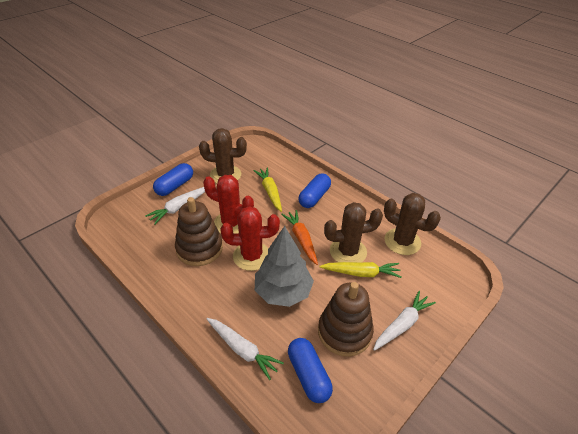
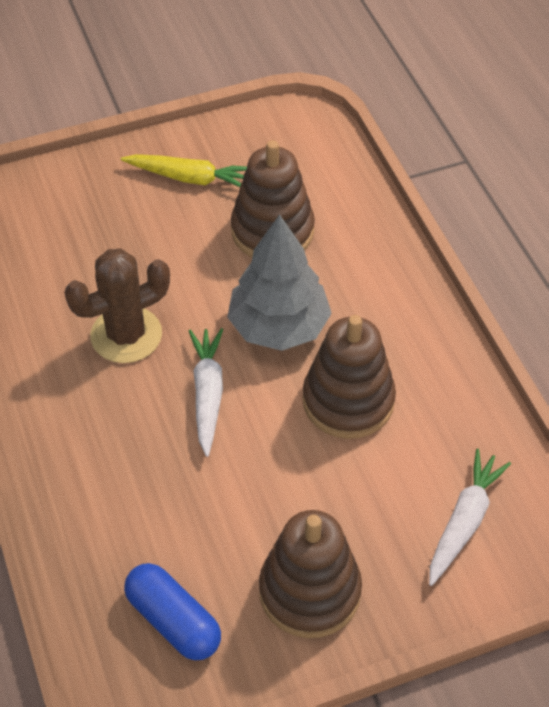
blue capsule: [153,163,193,196] [288,338,333,403] [298,173,331,208] = 3 -> [124,563,221,660] = 1
brown cactus: [199,128,247,183] [324,202,383,262] [384,193,441,255] = 3 -> [64,248,170,363] = 1
brown stacking toy: [175,197,223,266] [318,282,374,357] = 2 -> [231,140,315,257] [259,510,362,638] [303,315,396,439] = 3
orange carrot: [281,210,318,265] = 1 -> none = 0
red cactus: [203,175,254,234] [221,206,280,271] = 2 -> none = 0
white carrot: [145,187,205,225] [207,318,284,380] [373,291,436,351] = 3 -> [189,328,223,457] [429,449,511,586] = 2
yellow carrot: [254,167,282,212] [319,262,401,278] = 2 -> [121,154,247,187] = 1

